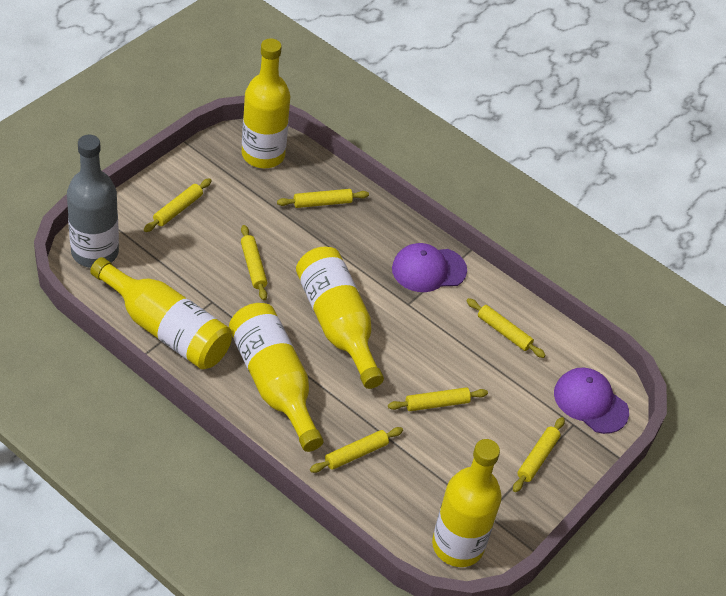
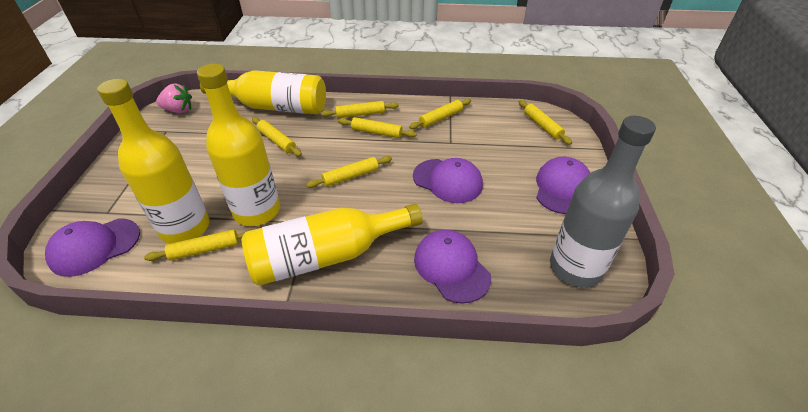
pink strawberry: none = 0 -> [156,83,192,113] = 1
purple cap: [392,243,467,292] [554,367,629,434] = 2 -> [45,218,140,277] [413,158,483,203] [414,230,491,304] [536,157,590,214] = 4
yellow bottle: [90,257,232,369] [229,303,324,452] [242,38,290,168] [296,247,384,389] [432,439,502,567] = 5 -> [97,79,209,244] [197,64,280,226] [200,70,326,114] [241,204,423,286] = 4

